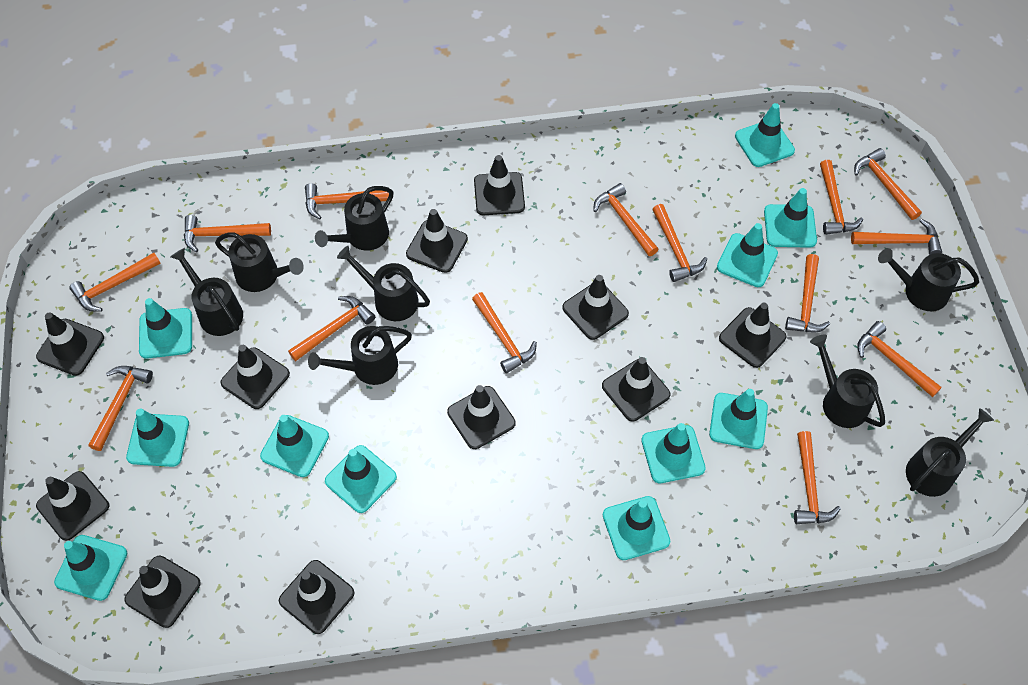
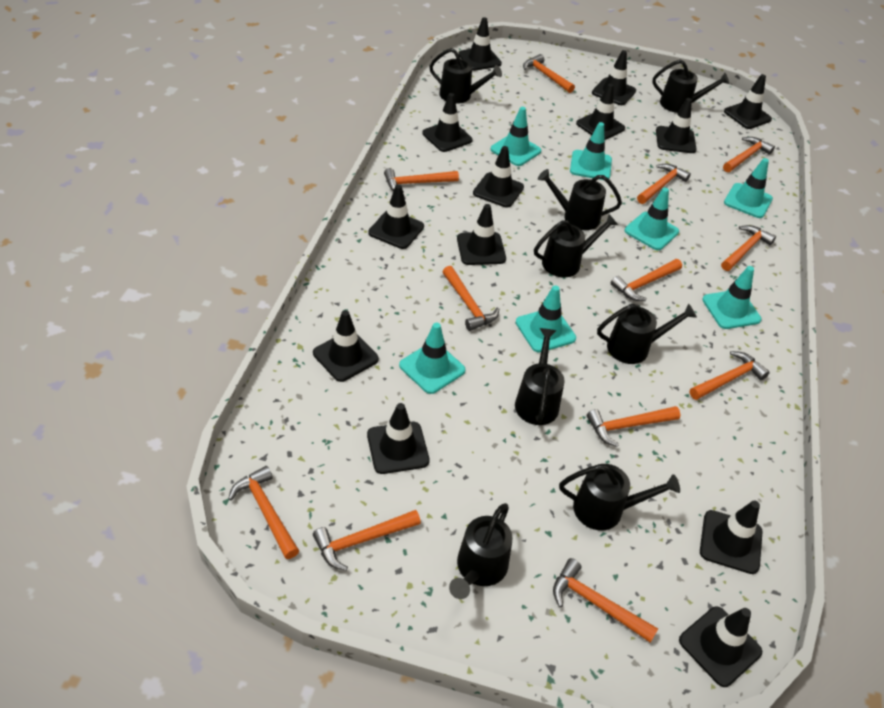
black traffic cone: [36,312,104,376] [36,471,109,541] [124,556,201,628] [221,345,290,409] [279,560,355,634] [406,209,468,273] [447,385,515,449] [474,155,525,215] [562,275,629,340] [602,357,671,422] [719,303,786,368] = 11 -> [313,310,379,382] [367,403,430,474] [368,184,424,249] [422,93,473,152] [457,204,506,265] [458,17,502,71] [473,146,524,208] [576,84,625,140] [592,50,636,105] [656,98,696,153] [679,606,762,687] [700,501,762,574] [724,74,772,129] = 13
orange hammer: [69,253,161,311] [88,366,153,451] [184,215,271,252] [288,296,375,361] [305,183,389,220] [472,292,537,374] [593,183,658,256] [652,204,707,282] [785,254,830,332] [794,431,841,524] [820,160,863,235] [851,219,942,255] [854,148,922,220] [857,321,942,397] = 14 -> [228,466,299,559] [313,510,421,571] [384,168,459,192] [442,266,499,331] [523,54,575,93] [553,558,658,643] [587,406,680,447] [611,259,682,301] [637,164,691,204] [690,351,770,400] [721,225,776,271] [723,137,775,172] = 12
turquoise traffic cone: [54,535,127,601] [126,409,189,467] [139,298,192,359] [260,415,329,477] [325,445,397,513] [603,496,670,560] [641,423,706,483] [709,389,768,449] [717,223,778,287] [735,103,795,167] [764,188,817,248] = 11 -> [399,323,466,394] [490,107,541,166] [516,286,576,353] [570,122,612,180] [625,188,679,250] [702,266,762,329] [724,158,773,218] = 7

